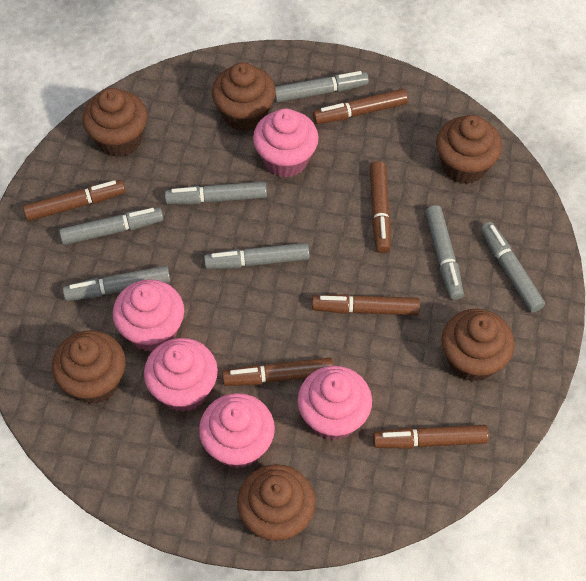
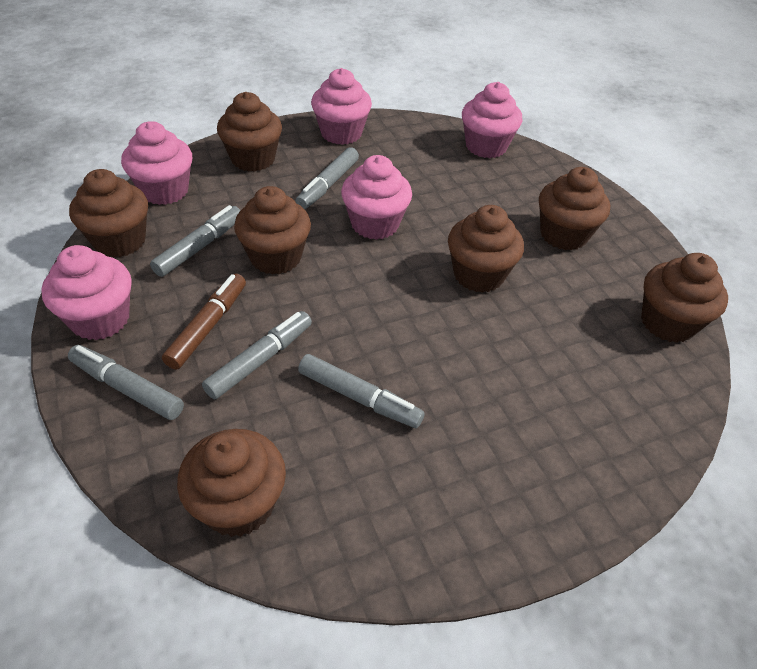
brown cupcake: [52,330,125,404] [82,88,147,157] [212,62,276,132] [237,464,316,542] [436,115,502,184] [441,309,515,382] = 6 -> [69,169,148,258] [177,429,286,537] [217,92,282,172] [234,186,311,275] [448,205,524,293] [539,167,610,250] [641,253,728,343] = 7
brown marker: [23,180,126,221] [222,358,334,386] [312,294,420,315] [313,89,408,124] [370,161,391,253] [373,425,489,449] = 6 -> [162,274,246,370] = 1
grey marker: [59,207,164,245] [63,266,170,301] [165,182,267,204] [204,243,310,269] [274,71,369,102] [425,205,464,300] [481,222,545,313] = 7 -> [68,345,184,420] [150,205,241,277] [202,311,312,399] [295,147,359,209] [298,354,425,428] = 5

